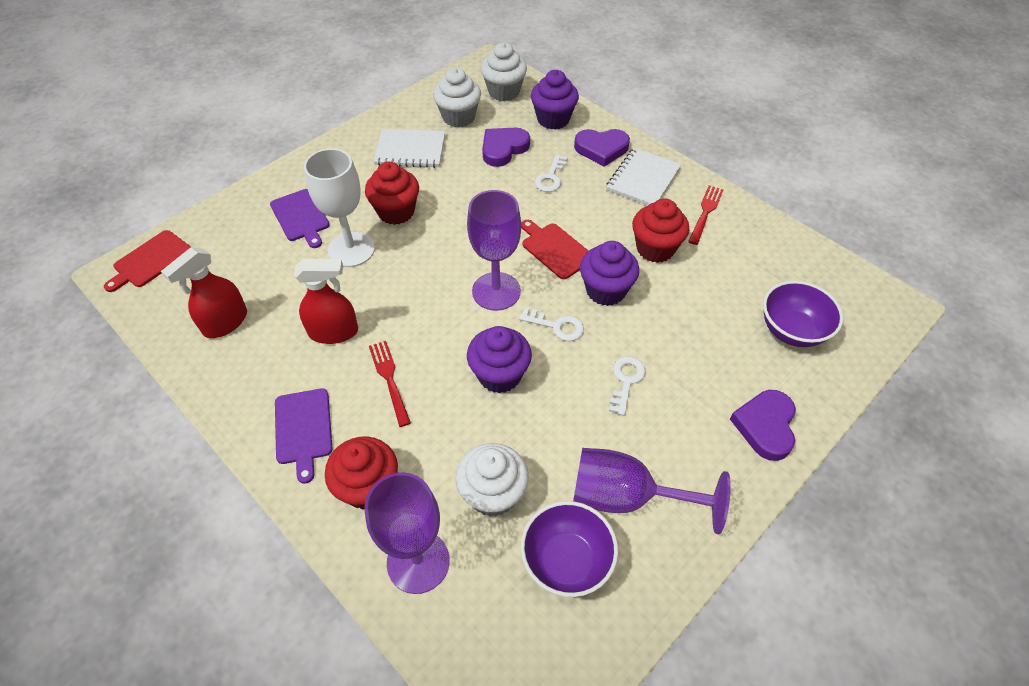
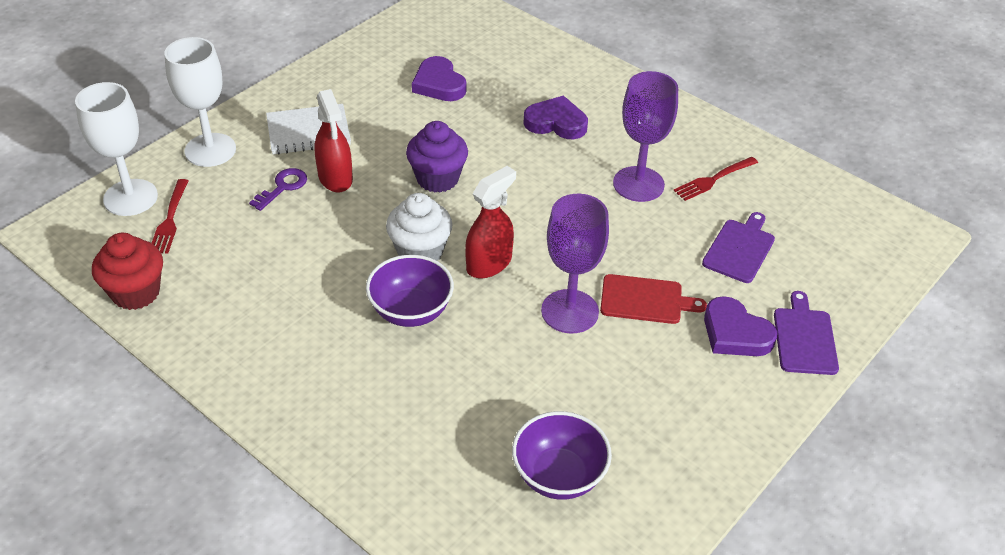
purple cupcake: [467,326,532,393] [531,70,579,130] [580,241,639,306] = 3 -> [406,121,468,193] = 1
purple goblet: [364,472,450,594] [467,190,521,311] [573,448,731,534] = 3 -> [541,194,609,333] [613,71,678,202] = 2
purple key: none = 0 -> [249,168,307,211] = 1
red cupcake: [325,436,398,510] [365,162,419,225] [632,198,689,263] = 3 -> [92,233,163,310] = 1
red cutting board: [104,230,191,292] [521,220,589,279] = 2 -> [600,274,707,324] = 1
white cupcake: [433,68,481,127] [456,443,529,517] [481,43,527,101] = 3 -> [386,193,453,261] = 1
white goblet: [304,148,375,267] = 1 -> [75,82,158,216] [165,37,236,167] = 2
white key: [519,308,584,341] [535,154,568,192] [609,356,646,416] = 3 -> none = 0
white notebook: [373,129,445,168] [606,148,682,205] = 2 -> [266,104,351,155] = 1

